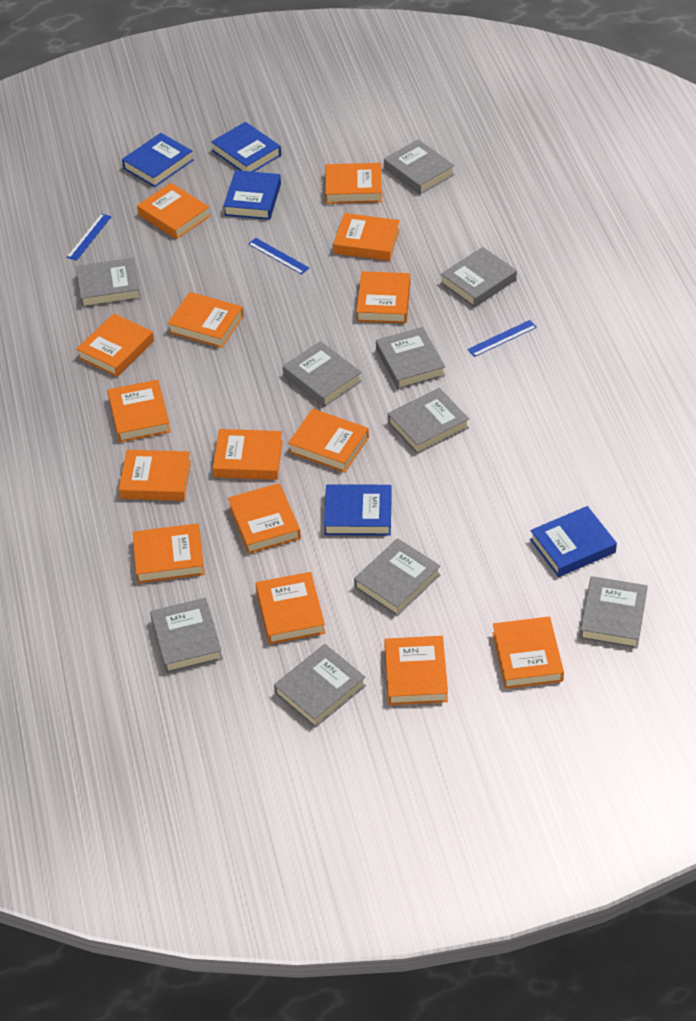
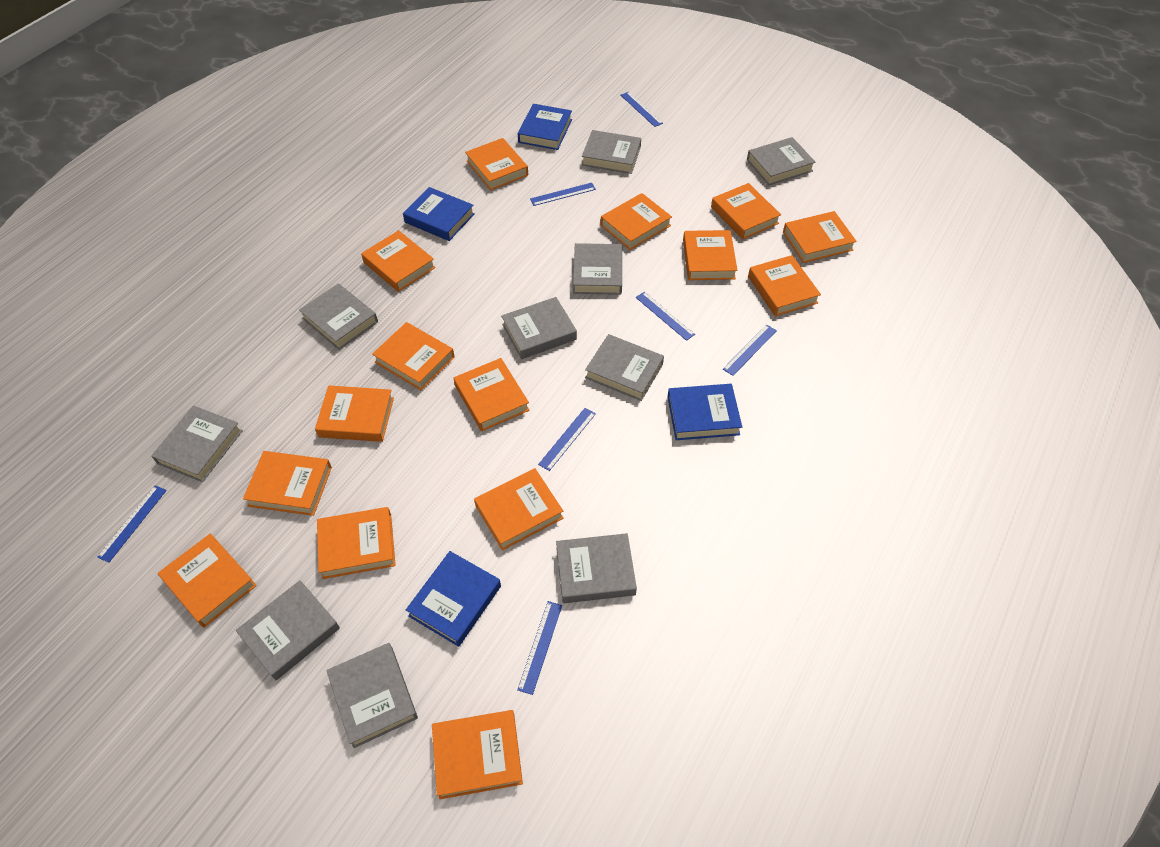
blue book: [122,133,193,187] [211,122,281,172] [223,170,281,220] [324,484,392,536] [530,506,617,577] = 5 -> [403,187,475,241] [406,551,501,647] [518,104,572,150] [668,384,742,440] = 4
blue ruler: [67,213,111,261] [248,238,309,274] [467,320,537,357] = 3 -> [97,485,167,563] [517,601,562,695] [530,183,596,206] [538,408,596,471] [621,92,663,127] [636,292,695,341] [723,324,777,376] = 7

